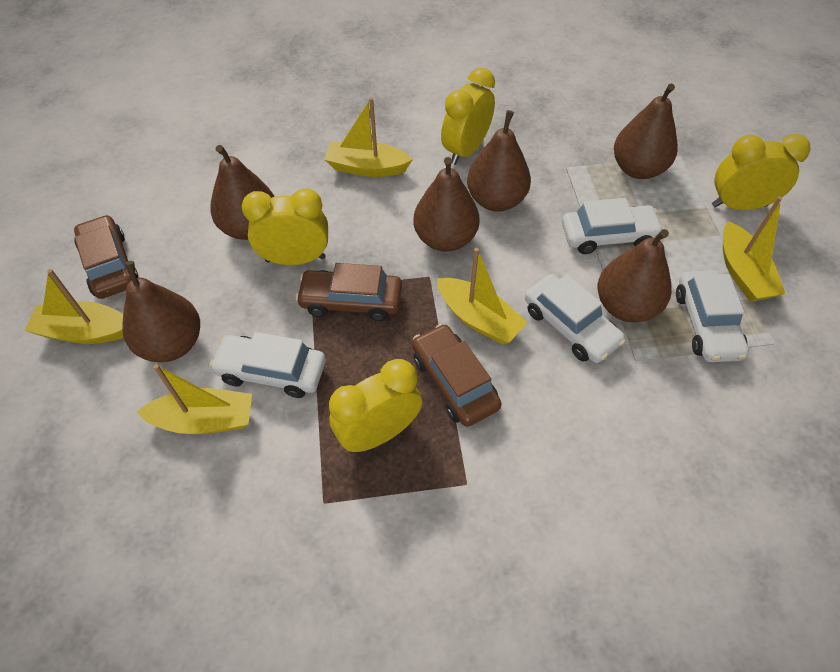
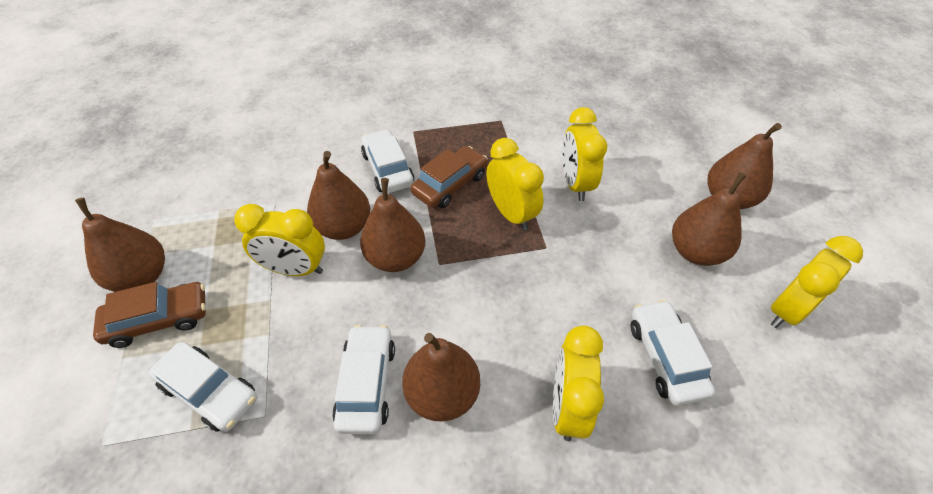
brown car: [74,215,139,299] [296,263,402,321] [412,324,502,427] = 3 -> [93,282,206,348] [411,146,488,208] = 2
yellow boat: [24,269,124,344] [137,364,252,434] [324,97,413,177] [437,248,528,344] [723,196,786,302] = 5 -> none = 0
yellow clock: [242,188,328,265] [329,359,422,452] [441,68,495,165] [712,134,810,210] = 4 -> [234,204,325,276] [486,138,544,231] [553,326,604,441] [562,107,607,201] [771,236,863,328] = 5

